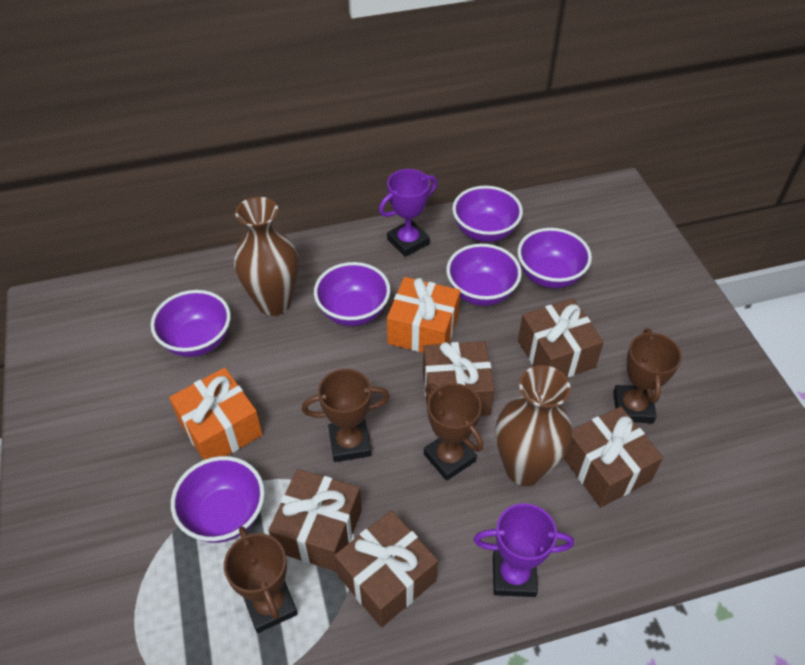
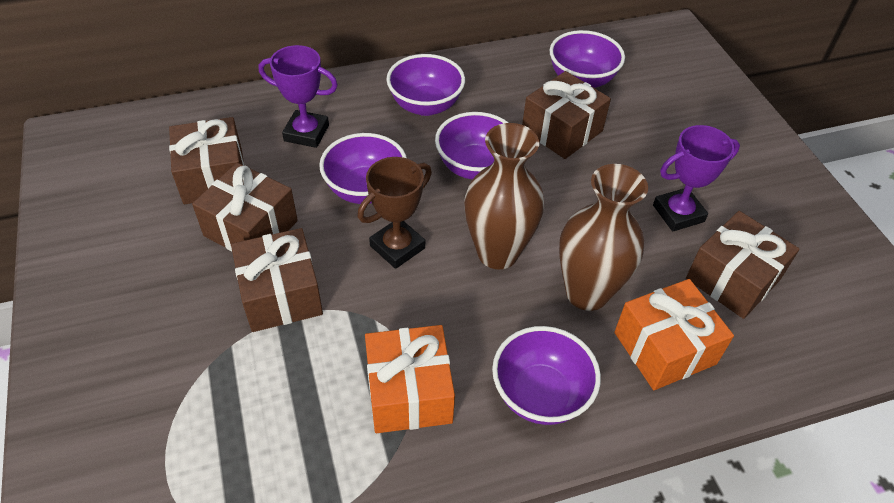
brown trophy: [224,526,298,633] [302,369,390,462] [424,383,483,481] [613,328,682,423] = 4 -> [357,157,432,269] = 1
purple bowl: [151,290,231,357] [171,456,265,543] [314,262,390,326] [446,244,522,306] [452,186,523,242] [518,228,592,288] = 6 -> [319,133,407,204] [387,54,465,116] [435,112,509,179] [492,326,601,425] [550,30,625,88] = 5

